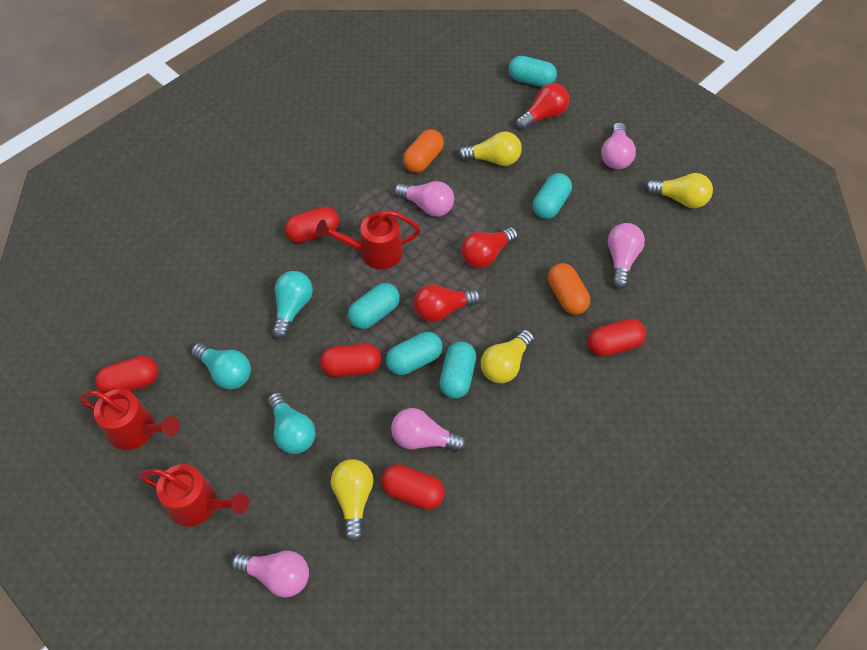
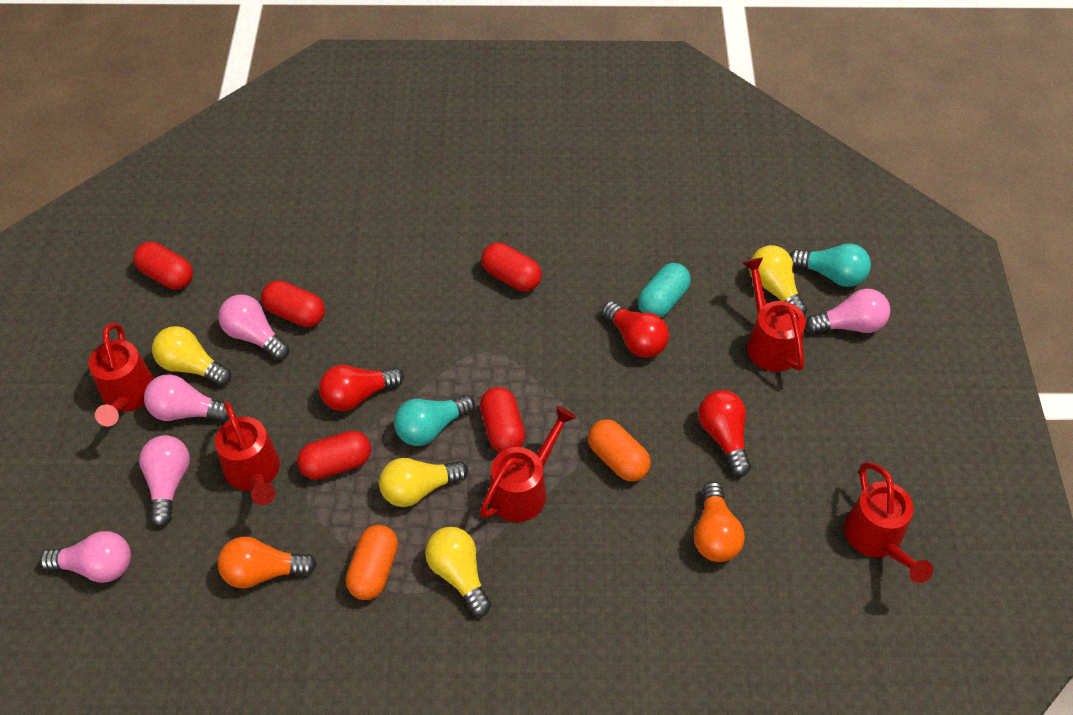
orange light bulb: none = 0 -> [218,537,317,589] [694,481,745,562] = 2
red watering can: [80,389,180,450] [139,464,249,527] [316,210,421,269] = 3 -> [88,323,154,426] [215,401,280,505] [480,406,576,522] [742,257,806,372] [844,462,933,583] = 5
turquoise capsule: [348,283,400,329] [386,332,443,375] [439,341,476,399] [508,56,557,87] [533,173,572,219] = 5 -> [638,263,691,318] = 1
turquoise light bulb: [191,343,251,389] [268,392,316,454] [272,271,313,339] = 3 -> [394,394,475,446] [790,244,871,287] = 2

